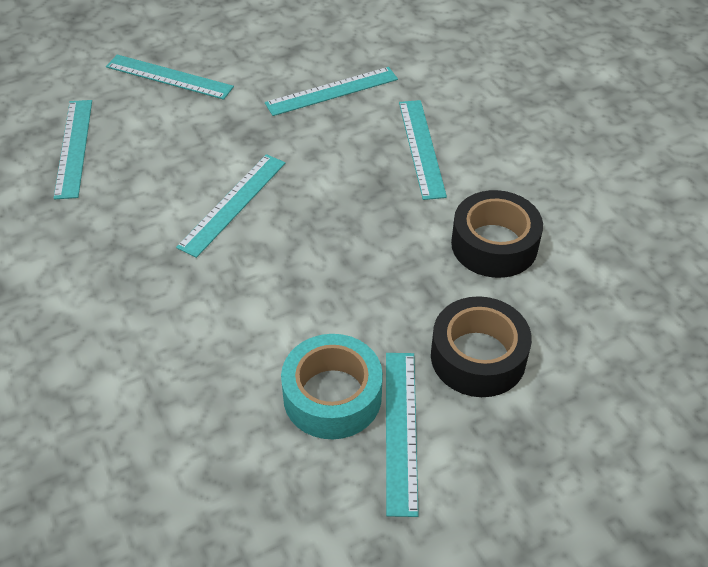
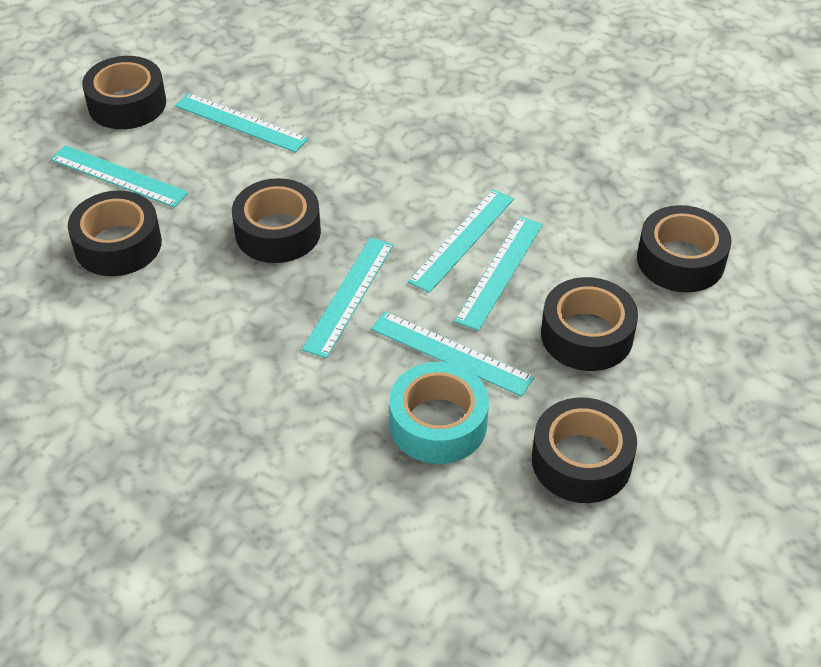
black tape: [431,296,532,397] [451,190,543,278] = 2 -> [68,191,162,276] [82,56,166,129] [232,178,321,263] [532,397,637,503] [541,277,638,371] [637,205,732,292] = 6

